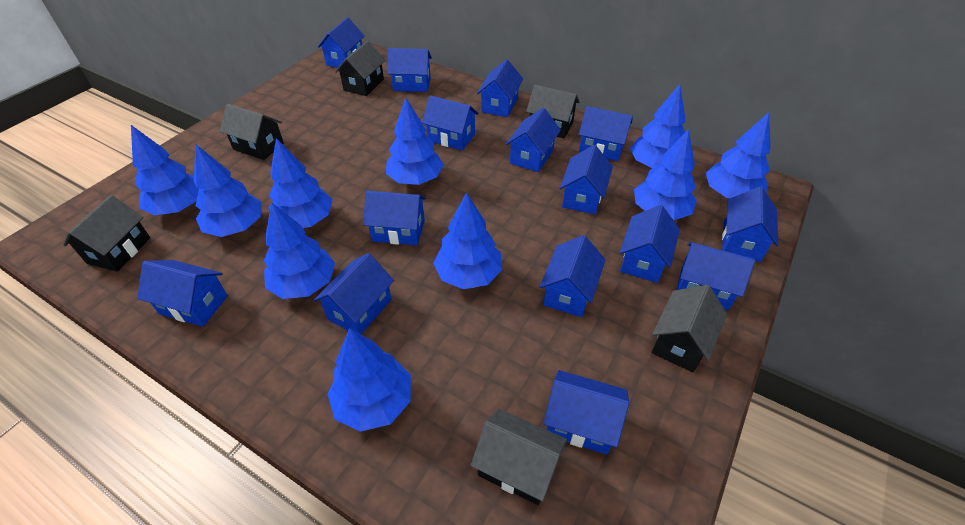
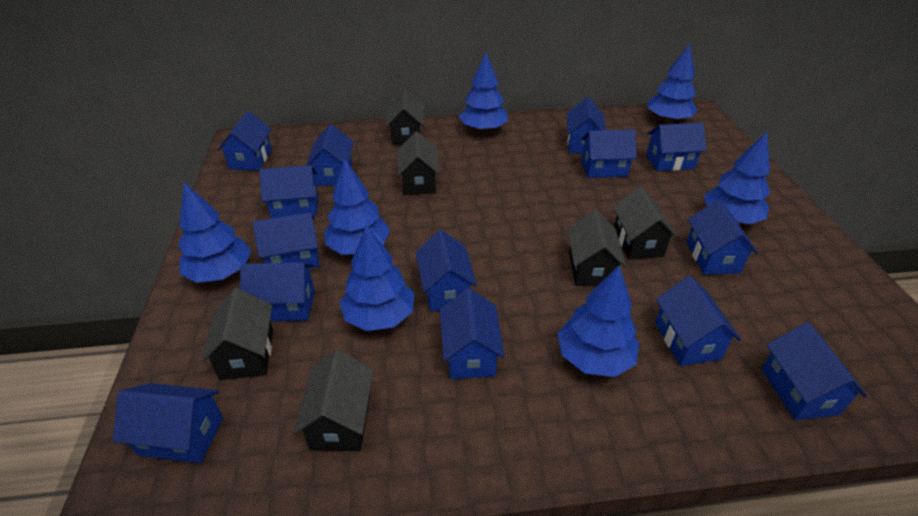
blue house: [137,260,228,327] [314,253,394,334] [318,18,365,68] [363,191,426,246] [388,48,432,92] [422,95,479,151] [477,59,523,117] [506,108,561,172] [540,235,605,317] [543,370,629,455] [560,145,613,215] [579,106,633,161] [620,205,680,283] [677,242,755,310] [722,187,779,262] = 15 -> [113,383,223,463] [217,111,272,171] [240,263,315,321] [253,212,320,268] [259,165,318,219] [306,124,354,186] [416,230,477,312] [440,288,505,379] [567,97,606,154] [581,129,637,178] [646,123,706,171] [655,276,741,366] [686,200,758,275] [762,322,867,420] = 14
blue tree: [131,125,199,215] [194,145,262,237] [264,202,335,299] [269,138,332,228] [327,328,411,432] [386,98,444,185] [433,193,502,289] [630,84,685,168] [634,129,697,220] [706,112,770,199] = 10 -> [178,182,251,283] [325,158,390,254] [339,224,414,331] [459,52,508,133] [557,266,639,377] [648,43,697,123] [704,132,770,224] = 7

